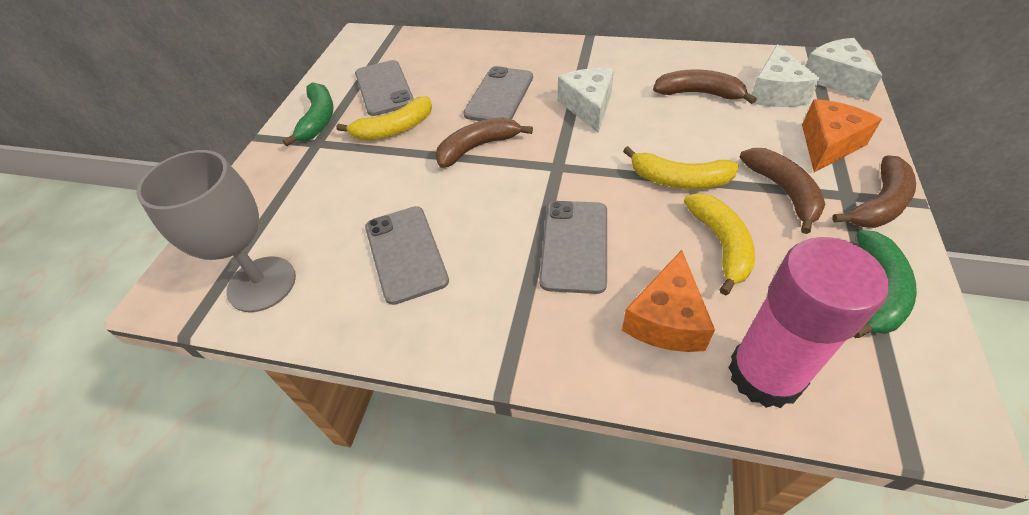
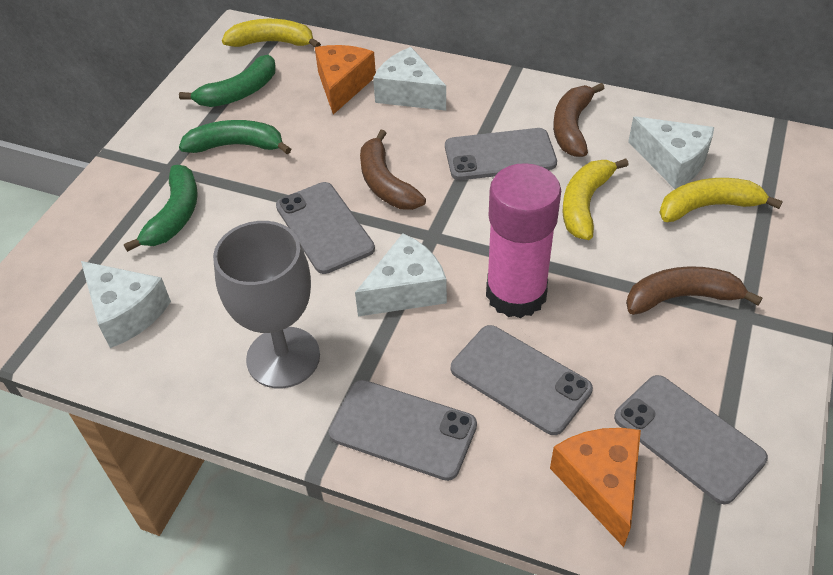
brown banana: [435,117,533,168] [653,69,757,104] [739,148,825,234] [832,155,916,228] = 4 -> [360,130,426,210] [553,83,605,157] [626,266,762,315] = 3
green banana: [283,82,334,146] [854,230,917,338] = 2 -> [124,165,198,252] [179,55,276,107] [179,120,291,154] = 3
grey phone: [355,60,414,116] [365,206,449,305] [463,66,533,121] [539,201,607,294] = 4 -> [276,182,375,274] [329,380,477,481] [445,128,557,180] [451,325,593,435] [614,375,768,504] = 5
white cheese: [558,68,614,133] [751,44,820,107] [805,38,882,101] = 3 -> [81,261,171,348] [355,233,447,316] [373,47,446,111] [628,117,714,189] = 4

